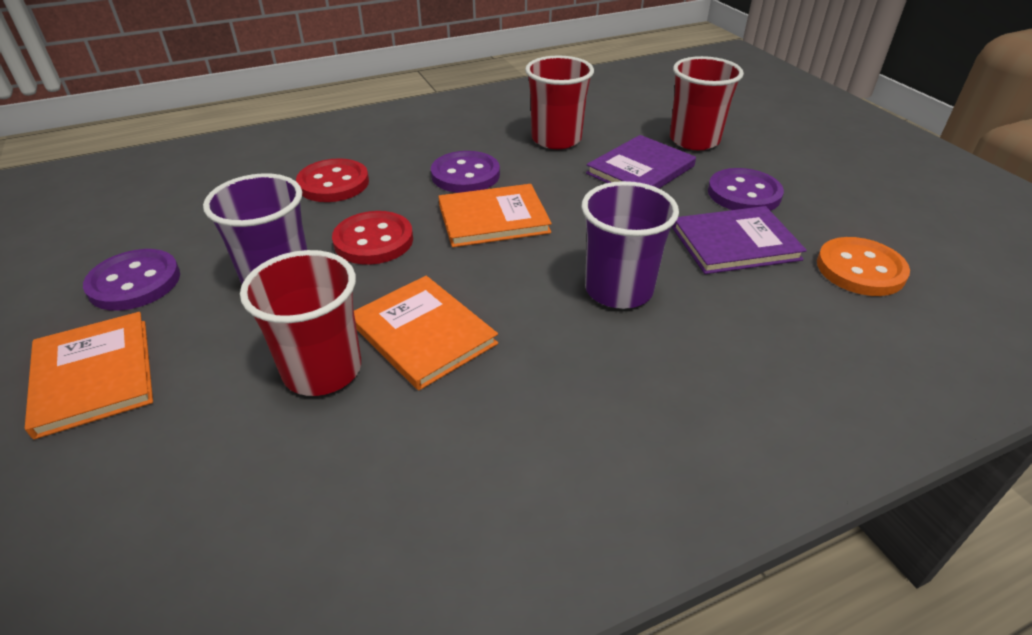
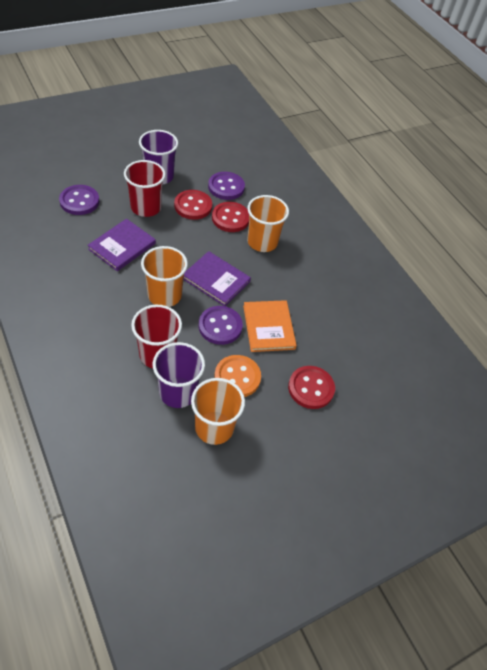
orange book: [25,312,153,439] [354,276,498,390] [438,184,552,247] = 3 -> [243,300,297,352] = 1
orange cup: none = 0 -> [141,246,188,307] [191,378,245,445] [247,195,289,252] = 3
red button: [296,158,369,202] [332,211,413,265] = 2 -> [174,190,212,220] [212,202,249,232] [288,366,335,409] = 3
red cup: [240,250,361,396] [525,55,594,149] [670,56,744,150] = 3 -> [124,160,165,217] [131,305,182,368] = 2

